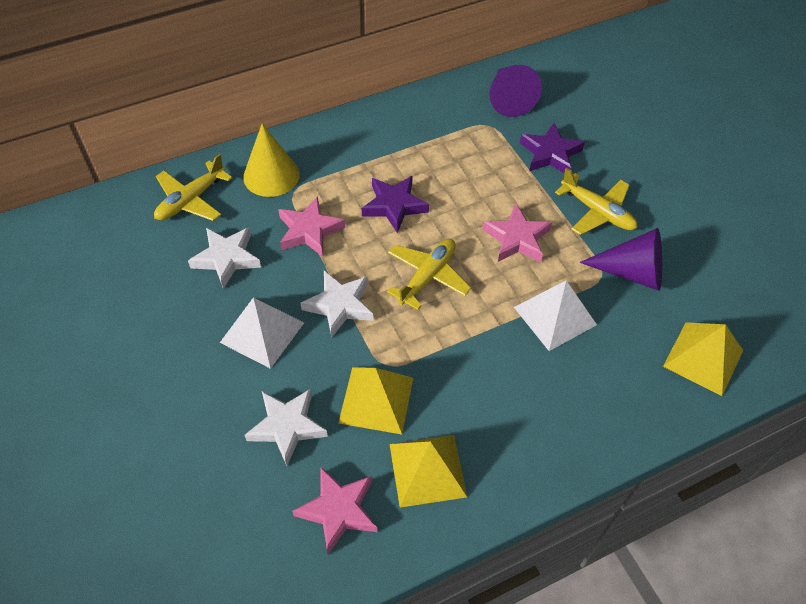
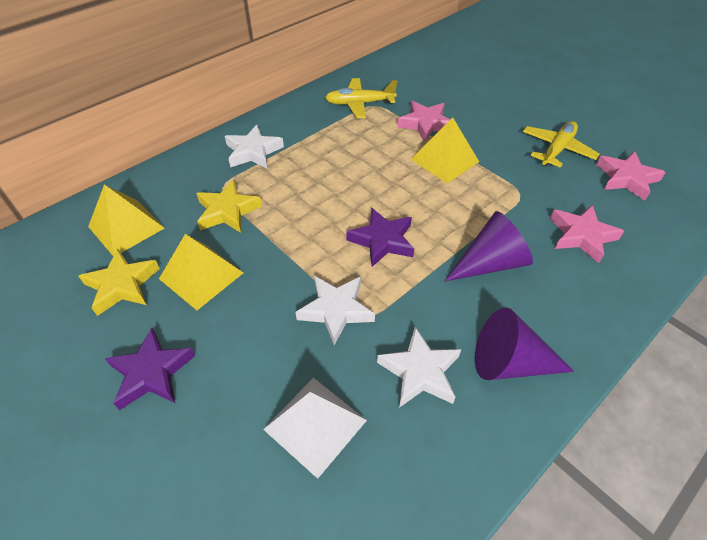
white pyramid: [220,297,304,369] [514,280,597,351] = 2 -> [263,378,367,479] = 1
yellow cone: [243,124,300,197] = 1 -> none = 0
yellow plane: [154,154,232,221] [387,239,471,310] [555,168,637,235] = 3 -> [325,78,397,118] [523,121,600,168] = 2
yellow star: none = 0 -> [79,249,160,316] [196,180,262,233] = 2

